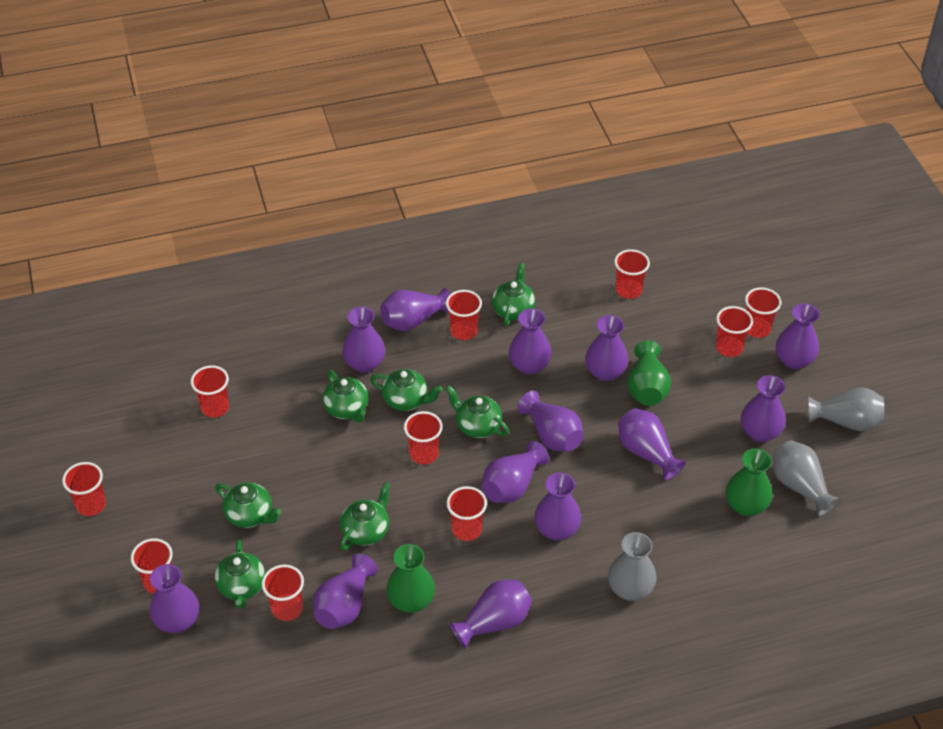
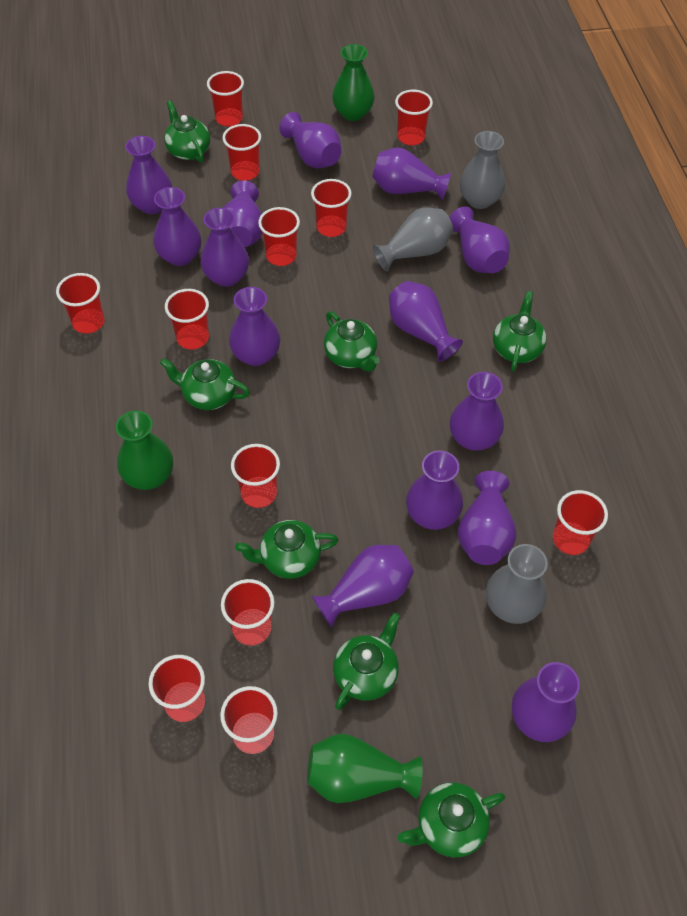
purple vase: [150,564,199,633] [313,554,378,629] [342,307,385,373] [380,288,450,331] [449,580,532,649] [482,441,549,503] [509,309,552,375] [517,391,583,451] [534,473,581,540] [585,315,628,381] [618,408,686,480] [741,375,786,442] [776,303,819,369] = 13 -> [125,136,172,214] [153,187,201,266] [201,208,249,287] [223,180,262,247] [229,287,280,366] [279,112,341,168] [312,545,414,628] [372,147,451,200] [389,281,463,362] [406,450,463,530] [449,207,510,273] [450,372,504,451] [458,471,517,565] [512,662,580,742] = 14
red cup: [62,462,106,516] [131,538,173,594] [191,365,229,418] [262,565,304,621] [404,411,443,464] [446,290,482,340] [447,486,487,541] [614,249,650,299] [716,306,753,357] [745,287,781,338] = 10 -> [56,273,105,334] [148,655,205,722] [165,289,209,350] [207,71,244,127] [220,686,278,754] [221,579,275,646] [223,124,261,181] [231,444,280,508] [258,207,300,266] [311,179,352,237] [395,90,433,145] [553,490,608,555] = 12

